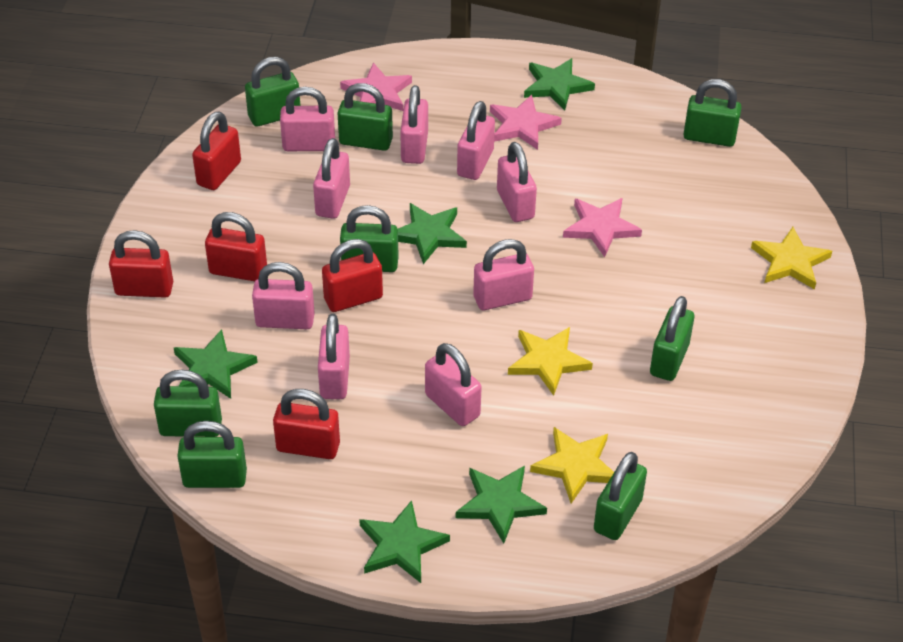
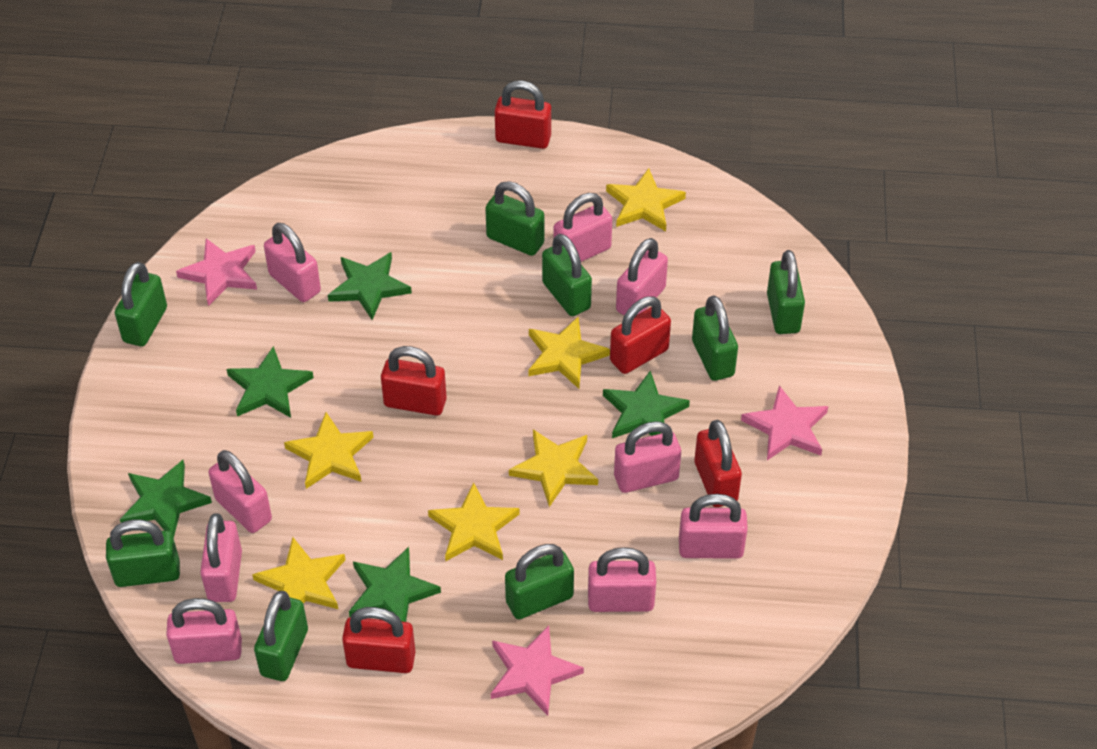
yellow star: [508,327,593,396] [530,427,614,503] [751,227,832,289] = 3 -> [252,537,346,609] [284,412,374,489] [428,482,520,561] [509,429,598,507] [528,317,610,389] [606,168,686,231] = 6

